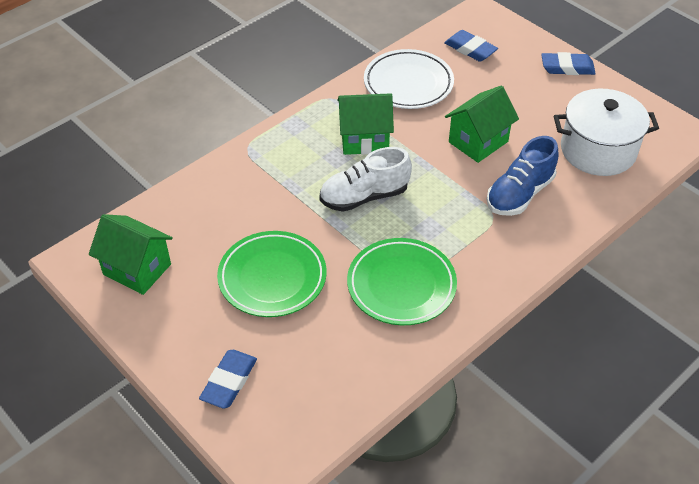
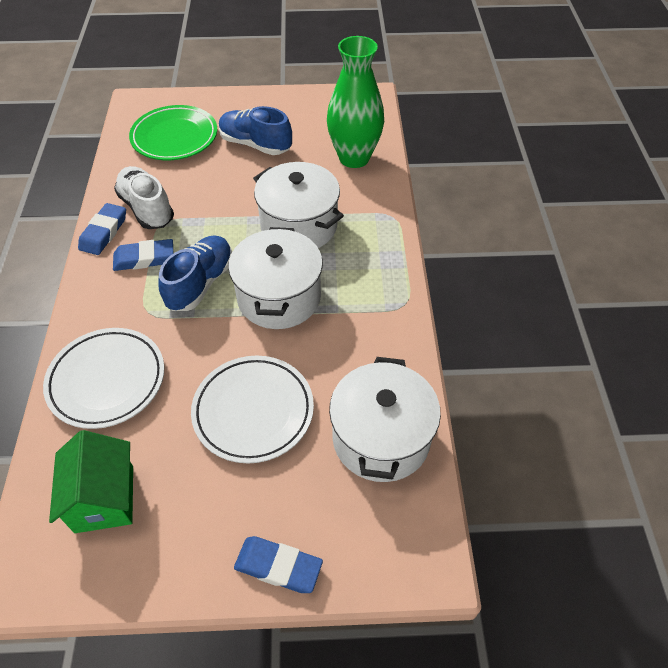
blue shoe: [486,136,558,216] = 1 -> [159,235,232,311] [219,106,292,155] = 2
green house: [89,214,173,295] [337,93,394,155] [445,85,519,163] = 3 -> [49,430,133,533] = 1
green plate: [217,231,327,317] [347,238,457,325] = 2 -> [129,105,217,160] = 1
green vase: none = 0 -> [327,36,384,168] = 1
white plate: [364,49,454,109] = 1 -> [43,328,164,429] [191,356,314,463] = 2
white pot: [554,89,659,176] = 1 -> [228,227,323,329] [253,162,344,248] [329,357,441,482] = 3

